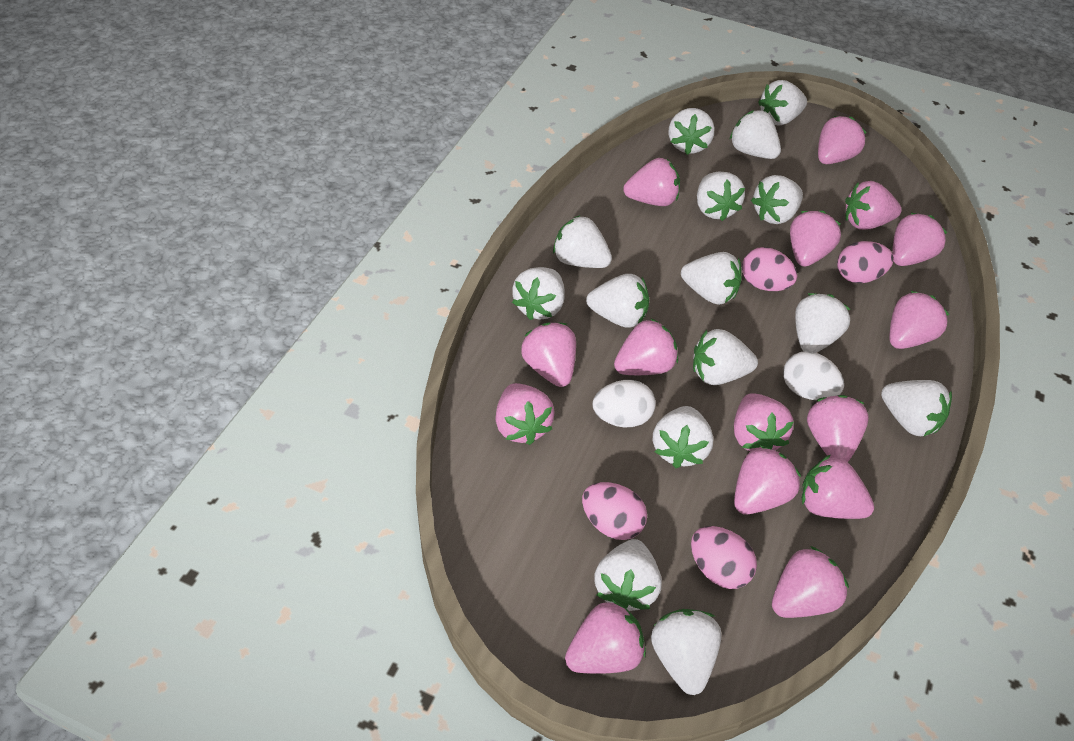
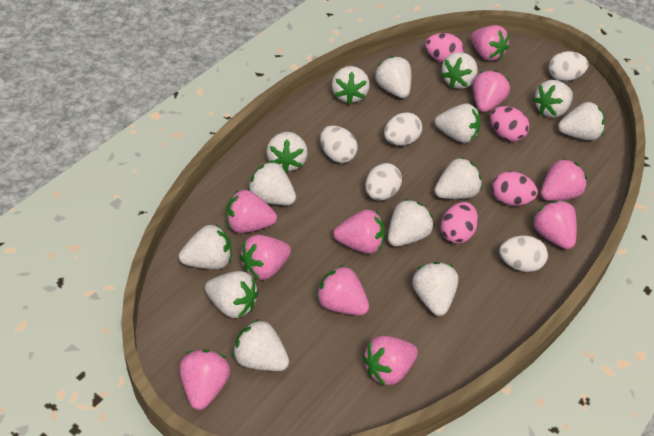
pink strawberry: [496,383,554,445] [521,322,576,387] [565,599,646,674] [614,319,678,375] [623,158,680,206] [734,393,793,451] [734,445,801,514] [772,546,849,618] [790,211,841,267] [802,455,874,519] [807,395,869,462] [818,116,866,164] [845,181,902,230] [889,291,949,349] [892,213,947,266] = 15 -> [179,350,231,410] [226,190,277,233] [239,235,291,280] [316,265,369,315] [333,210,385,254] [362,336,418,386] [471,25,509,61] [473,70,510,112] [532,201,577,249] [540,159,587,201] = 10
white egg: [592,380,656,427] [783,351,844,400] = 2 -> [320,126,358,163] [365,163,402,200] [384,112,422,146] [499,236,548,272] [549,51,589,81] = 5
white strawberry: [512,267,565,320] [553,215,612,268] [586,274,649,328] [594,539,662,611] [651,609,722,695] [653,406,714,468] [669,108,715,155] [681,252,742,305] [693,329,758,385] [697,172,745,221] [730,110,781,159] [751,175,803,224] [758,80,807,125] [795,293,850,353] [881,380,952,437] = 15 -> [179,224,231,269] [205,271,259,318] [233,319,289,371] [248,161,296,205] [266,132,308,173] [332,66,370,104] [374,56,411,98] [388,199,433,246] [412,262,459,316] [434,158,482,199] [435,103,480,143] [441,52,478,89] [533,80,573,118] [558,102,605,140] = 14

